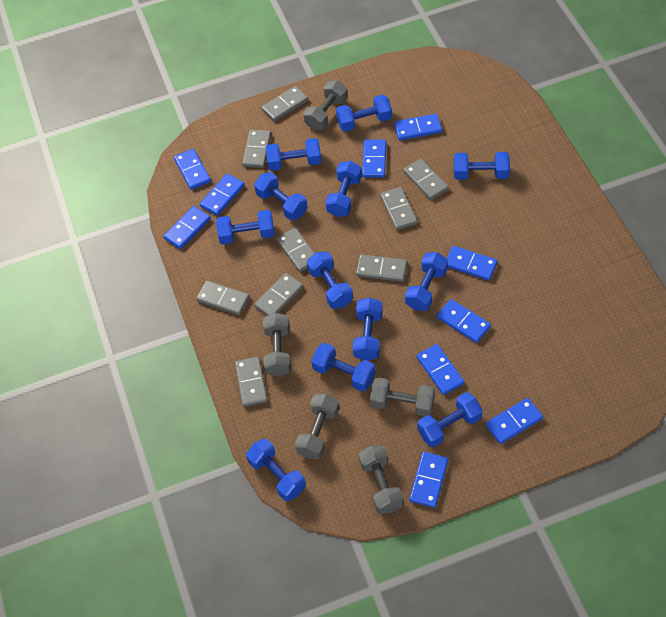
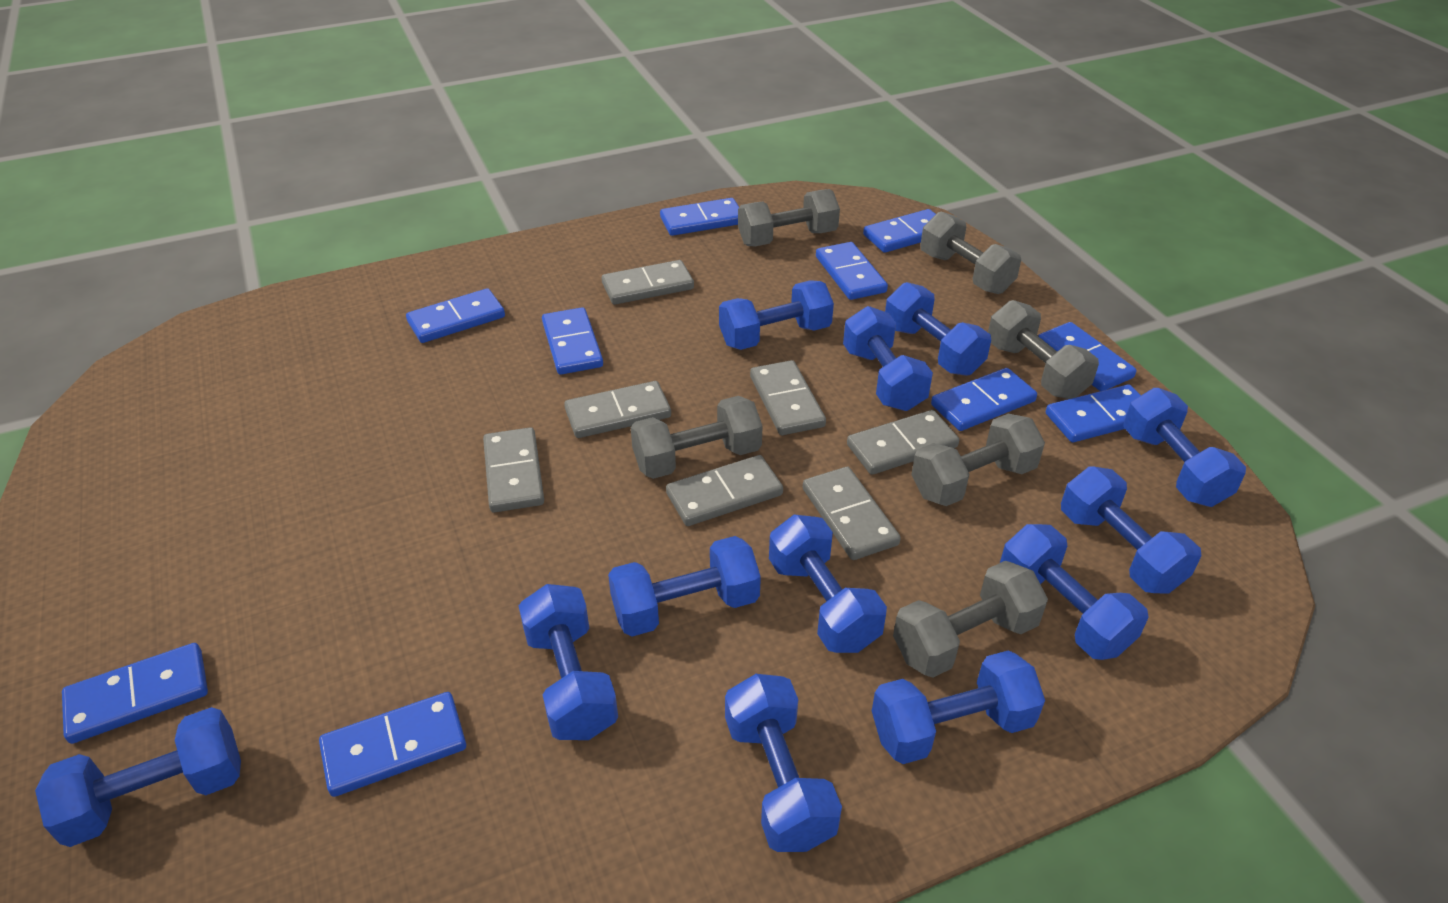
grey domino: [196,280,250,315] [235,357,268,407] [242,130,271,168] [254,273,303,316] [262,86,308,122] [276,228,315,272] [356,254,407,282] [380,187,418,230] [403,159,448,200] = 9 -> [483,427,544,513] [564,381,671,438] [602,260,694,305] [666,455,783,526] [750,360,826,435] [803,467,901,560] [847,410,959,475] = 7
grey dumbbell: [263,313,291,376] [295,394,339,459] [304,80,348,130] [359,445,403,514] [370,377,435,417] = 5 -> [631,396,763,479] [738,189,840,246] [893,561,1048,677] [911,414,1045,506] [920,212,1021,294] [988,300,1099,399] = 6

